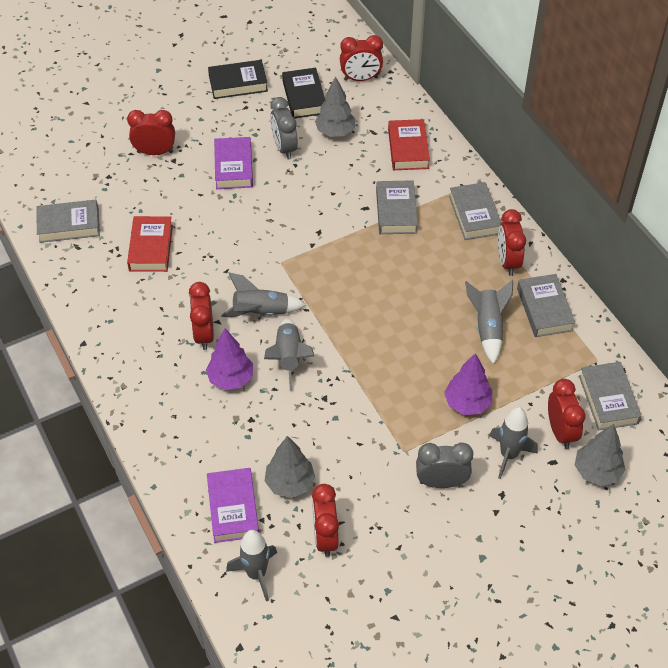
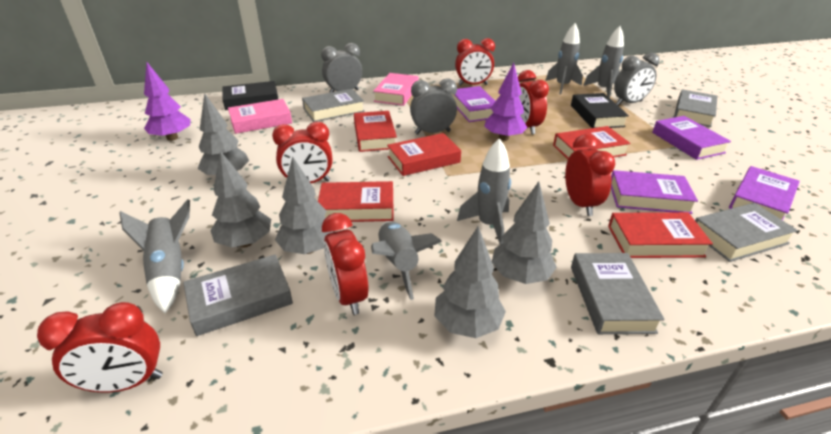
grey clock: [270,97,298,160] [416,442,473,488] = 2 -> [321,43,362,93] [410,78,457,134] [614,53,660,106] = 3
grey tree: [265,436,315,498] [315,76,356,137] [575,424,626,486] = 3 -> [197,93,249,175] [210,151,271,248] [275,157,335,254] [434,226,506,338] [492,181,557,284] = 5
pink book: none = 0 -> [228,99,292,134] [373,73,418,106] = 2
purple book: [207,468,259,543] [214,137,253,189] = 2 -> [452,86,495,122] [611,170,698,214] [652,116,731,160] [729,166,800,220] = 4
red book: [127,216,173,272] [388,119,430,170] = 2 -> [318,181,394,222] [354,111,397,152] [387,133,461,176] [553,126,631,159] [608,212,713,258] = 5

